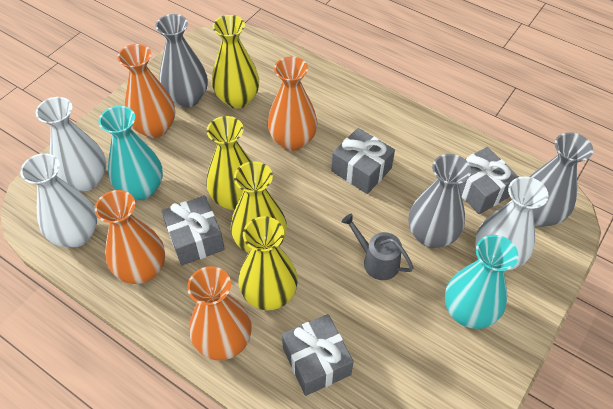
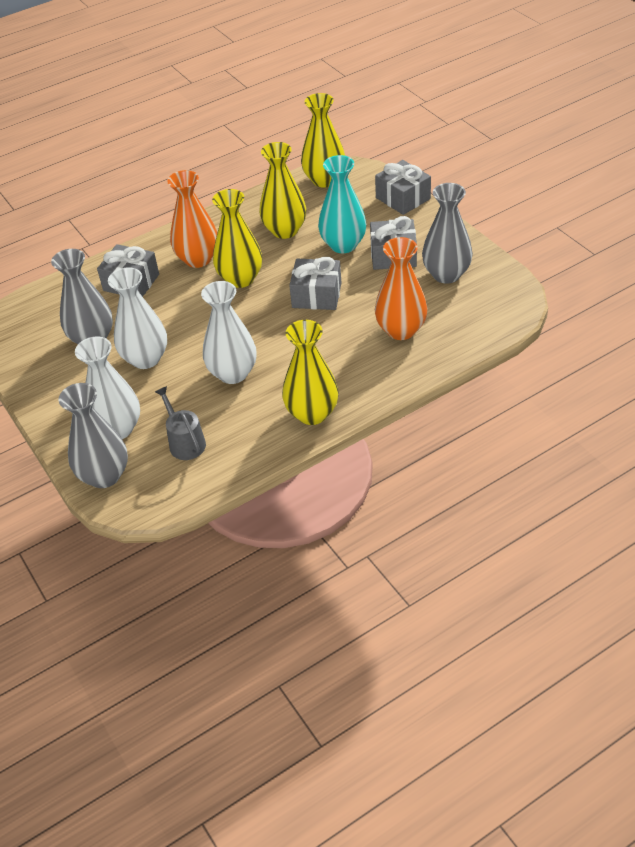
orange vase: [95,190,165,284] [117,44,175,138] [187,266,251,360] [267,57,317,151] = 4 -> [167,170,217,268] [375,237,427,340] = 2
turquoise vase: [98,106,163,200] [445,235,519,329] = 2 -> [318,155,366,253] = 1

